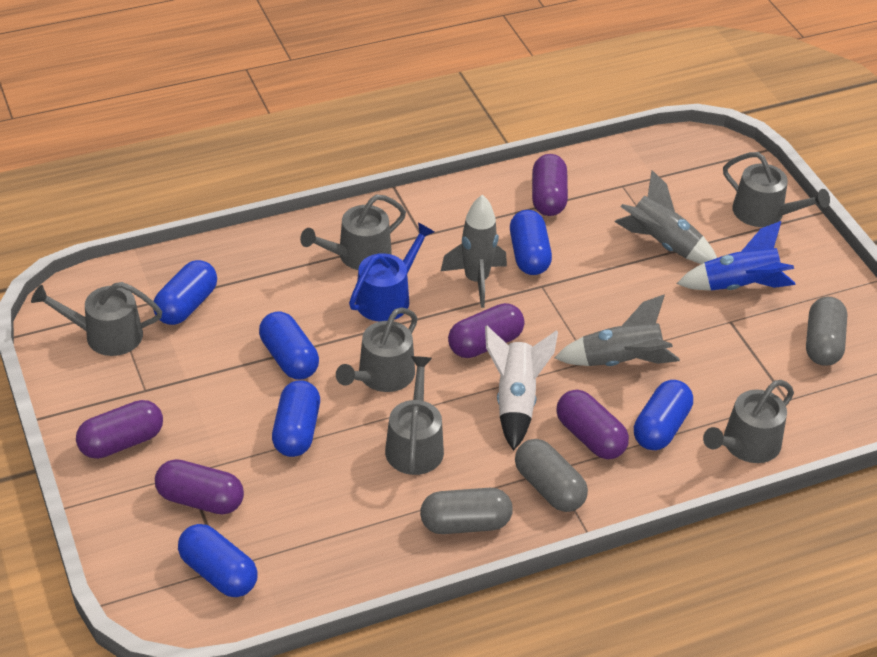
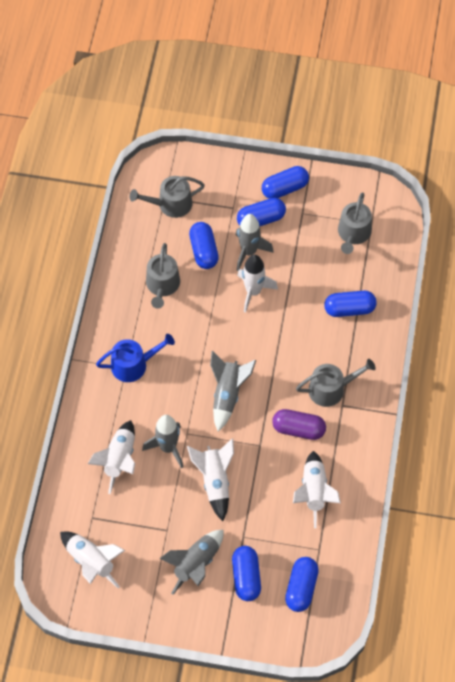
blue rocket: [677,221,796,291] = 1 -> none = 0
grey capsule: [420,488,513,534] [515,439,588,512] [806,297,848,366] = 3 -> none = 0
grey rocket: [441,195,507,308] [555,295,680,366] [615,170,717,264] = 3 -> [142,415,183,468] [159,530,223,595] [210,351,256,432] [235,214,273,271] = 4
grey watering can: [31,282,162,356] [300,195,406,270] [336,307,418,392] [385,356,444,475] [703,380,794,463] [723,152,830,227] = 6 -> [129,176,205,218] [146,243,180,309] [296,359,376,407] [338,192,372,254] = 4
purple capsule: [76,400,163,459] [155,459,244,515] [448,303,525,358] [532,154,568,216] [557,390,629,459] = 5 -> [272,409,326,440] = 1
white rocket: [485,325,558,451] = 1 -> [60,531,125,588] [88,420,135,494] [187,438,234,521] [237,254,278,313] [293,451,341,528] = 5

